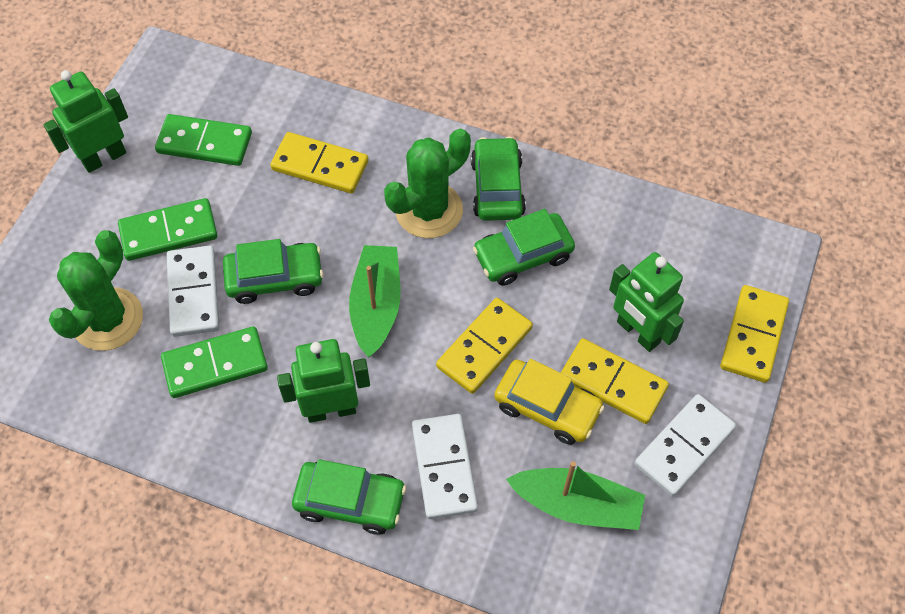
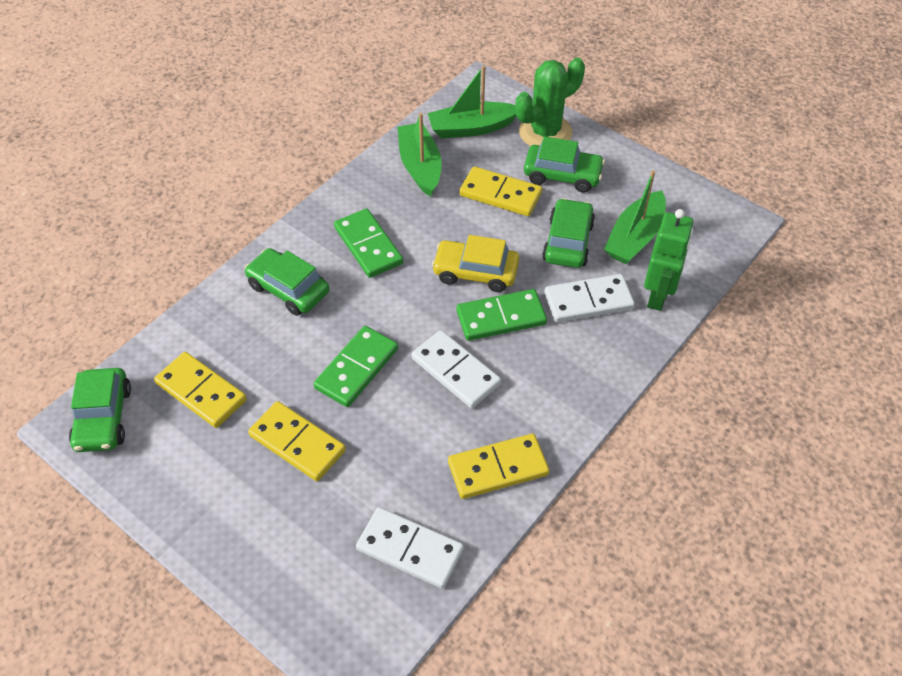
green boat: [349,245,401,358] [506,461,645,530] = 2 -> [398,113,441,197] [428,65,516,138] [604,170,666,264] = 3
green cactus: [49,230,143,351] [384,129,471,238] = 2 -> [516,58,585,146] = 1
green robot: [43,70,128,173] [277,339,370,423] [609,252,684,352] = 3 -> [644,209,693,311] = 1

